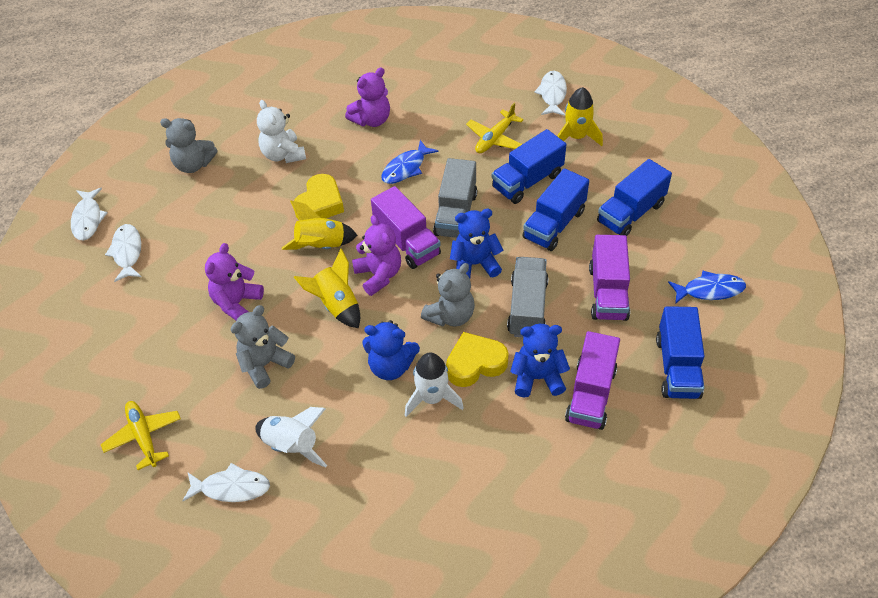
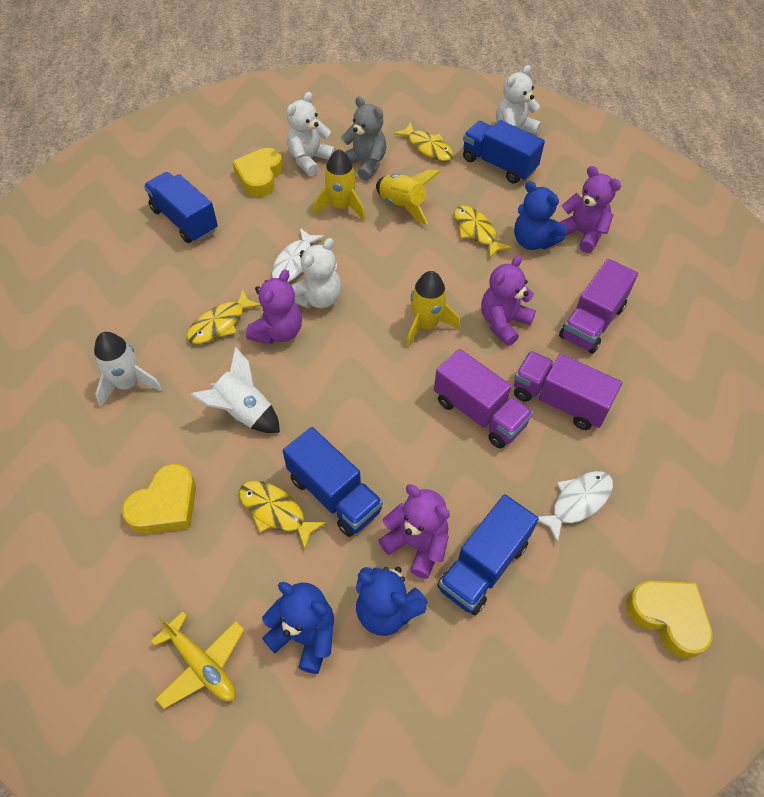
blue fish: [381,140,439,184] [668,271,746,304] = 2 -> none = 0
grey teddy bear: [160,118,218,173] [231,305,295,389] [421,263,475,327] = 3 -> [341,96,386,181] = 1
grey truck: [433,158,477,238] [507,257,549,337] = 2 -> none = 0
purple teddy bear: [205,243,264,321] [345,67,390,127] [352,215,401,296] = 3 -> [246,269,302,344] [378,484,450,579] [481,255,536,346] [559,166,621,253] = 4
white fish: [71,188,108,241] [105,224,141,282] [182,463,270,502] [534,71,567,116] = 4 -> [272,228,324,282] [538,471,613,544] = 2
white teddy bear: [257,100,306,163] = 1 -> [287,92,336,176] [291,238,341,309] [496,65,541,134] = 3
yellow fish: none = 0 -> [187,290,261,344] [239,481,327,550] [394,122,453,161] [454,205,512,259] = 4
yellow heart: [294,174,344,220] [446,332,509,387] = 2 -> [122,464,196,534] [232,148,283,197] [626,581,713,659] = 3
yellow plane: [101,401,181,470] [466,103,524,153] = 2 -> [151,612,245,709] = 1

